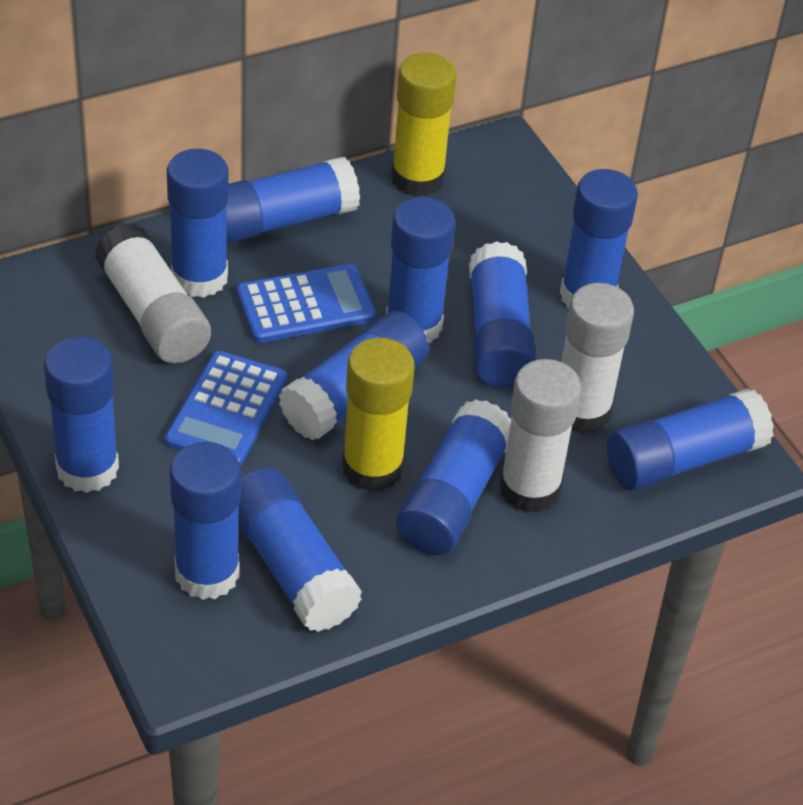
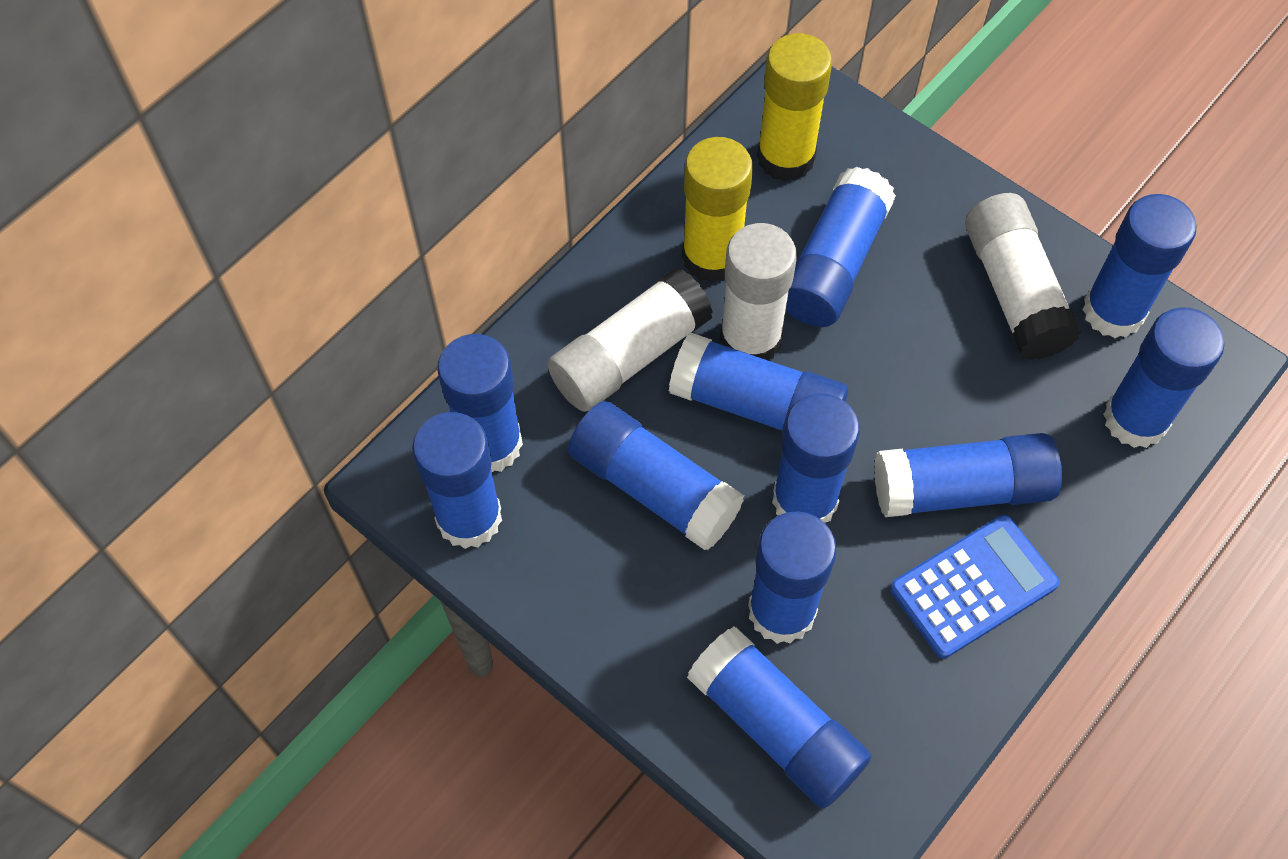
blue calculator: [165,351,287,466] [237,264,376,343] = 2 -> [890,515,1059,658] = 1

